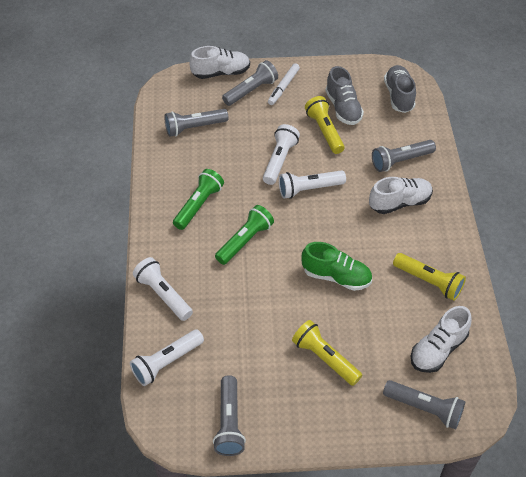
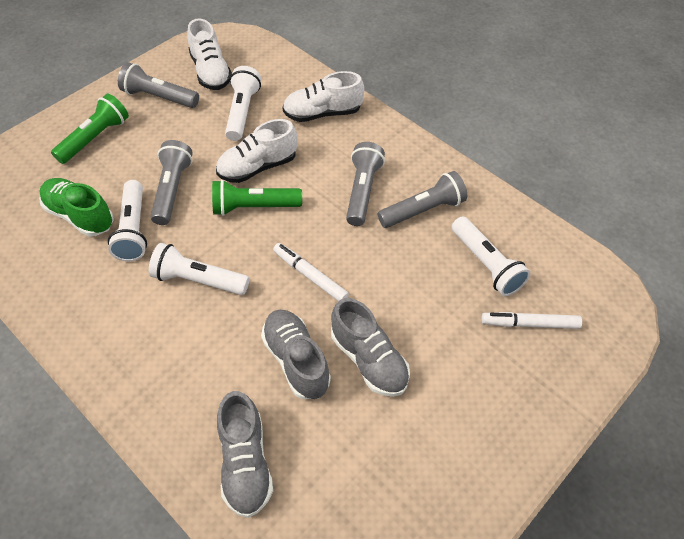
grey flashlight: [164,109,229,137] [213,375,246,456] [222,60,278,106] [372,140,436,172] [383,380,465,430] = 5 -> [118,62,199,108] [151,140,193,225] [346,142,385,226] [378,171,467,228] = 4
grey shoe: [325,66,364,125] [384,65,416,113] = 2 -> [217,391,273,518] [261,310,331,399] [331,298,410,397] = 3
white marker: [268,63,300,105] = 1 -> [273,243,349,301] [482,312,582,329] = 2
yellow flashlight: [292,320,362,386] [305,96,345,154] [393,253,466,301] = 3 -> none = 0

